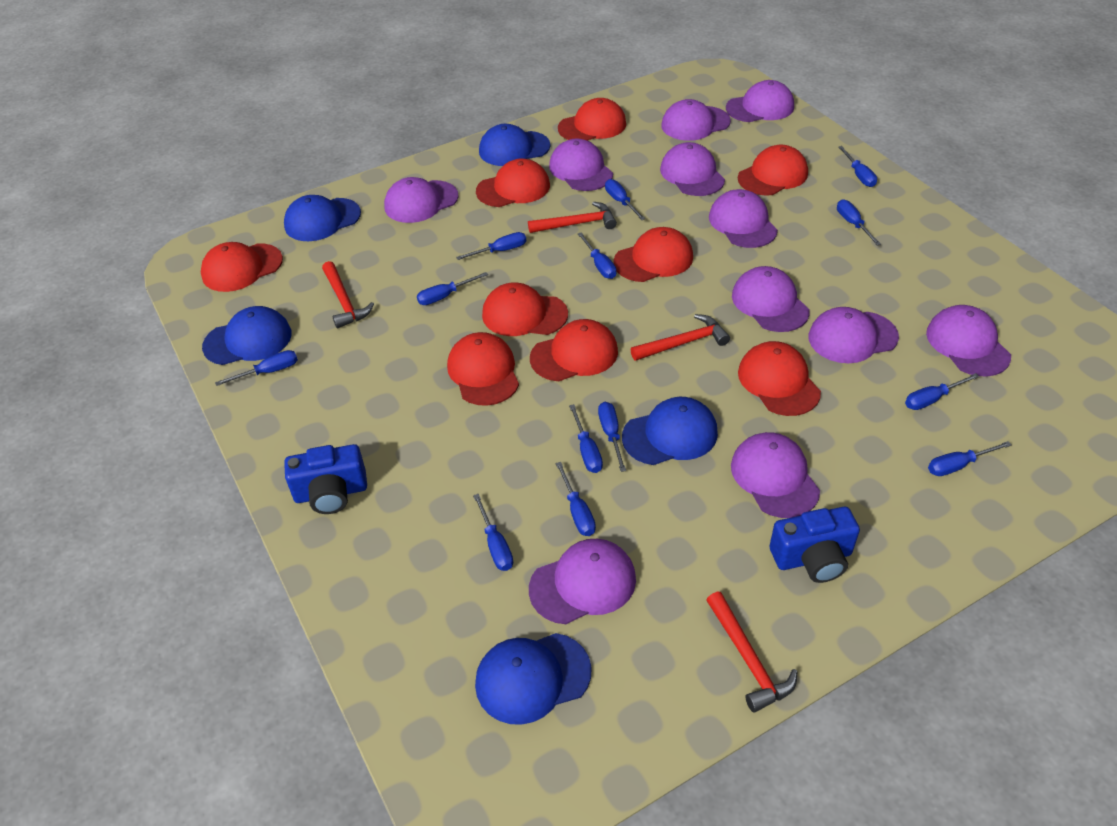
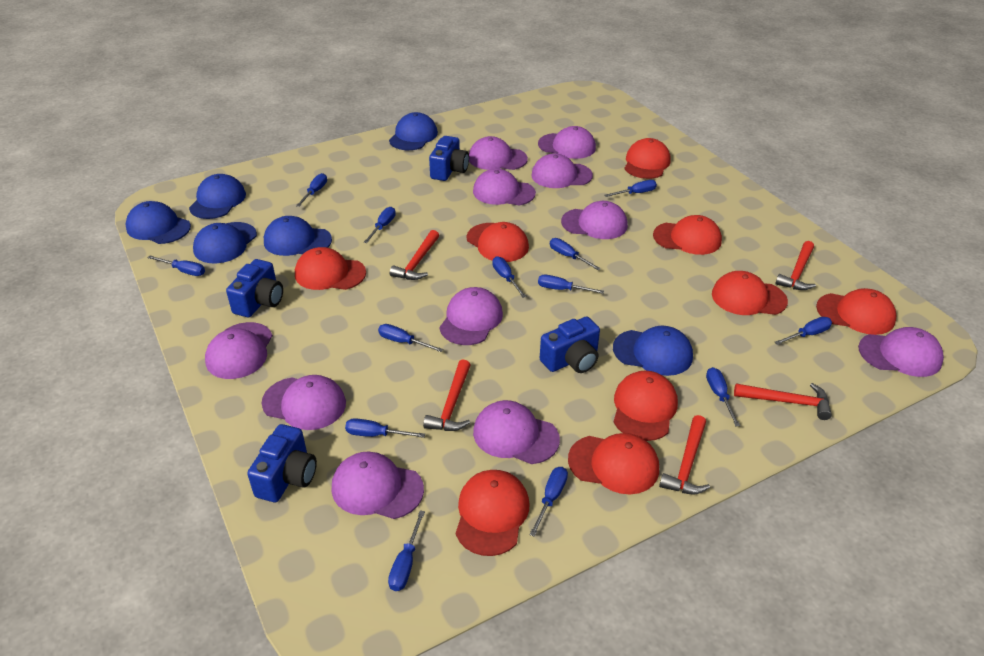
blue camera: [284,444,367,514] [770,507,860,583] = 2 -> [226,259,283,317] [247,424,317,502] [429,136,469,181] [540,317,600,373] = 4
blue cap: [202,306,292,365] [284,195,361,241] [475,633,592,725] [479,124,550,166] [622,397,718,465] = 5 -> [126,201,191,244] [189,174,246,219] [193,222,257,264] [264,216,332,256] [389,112,438,150] [613,326,693,376] = 6
red hammer: [322,261,374,328] [528,202,617,233] [630,314,730,361] [707,592,798,713] = 4 -> [390,230,439,280] [423,359,471,431] [659,415,710,494] [734,383,832,420] [775,241,816,290] = 5

